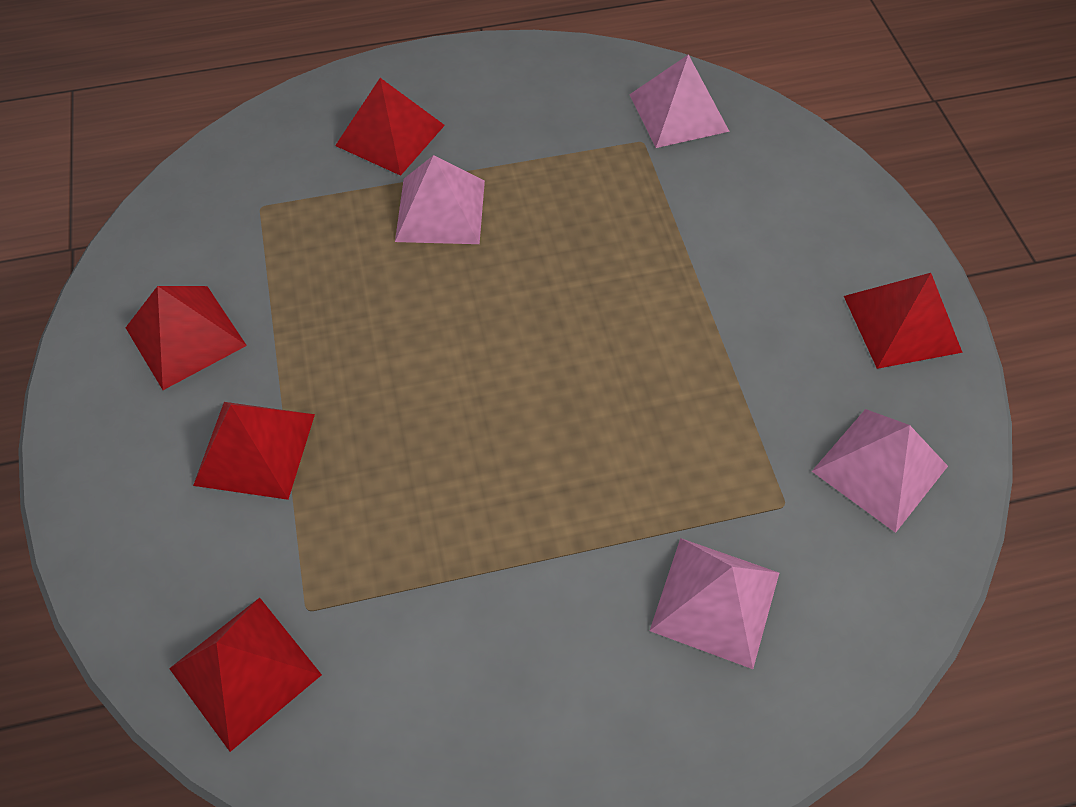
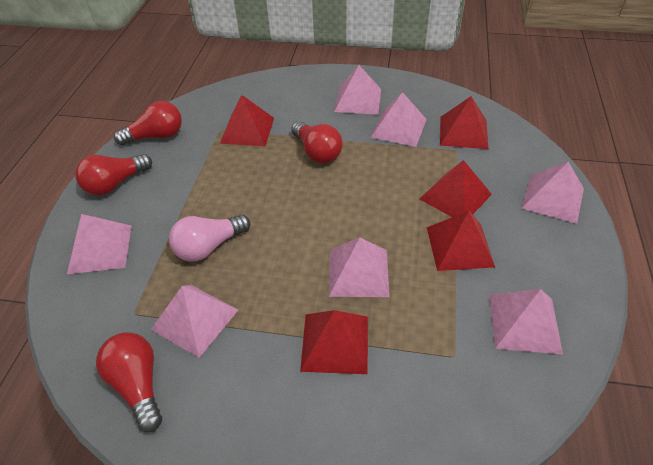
pink light bulb: none = 0 -> [169,214,250,262] = 1
pink pyramid: [395,155,485,244] [629,54,730,148] [650,538,779,669] [812,409,948,533] = 4 -> [67,214,131,274] [151,285,238,358] [329,237,389,297] [334,65,381,115] [371,92,427,147] [489,289,563,354] [521,162,584,224] = 7
red light bulb: none = 0 -> [75,154,152,195] [96,332,162,432] [114,101,182,145] [292,121,342,163] = 4

